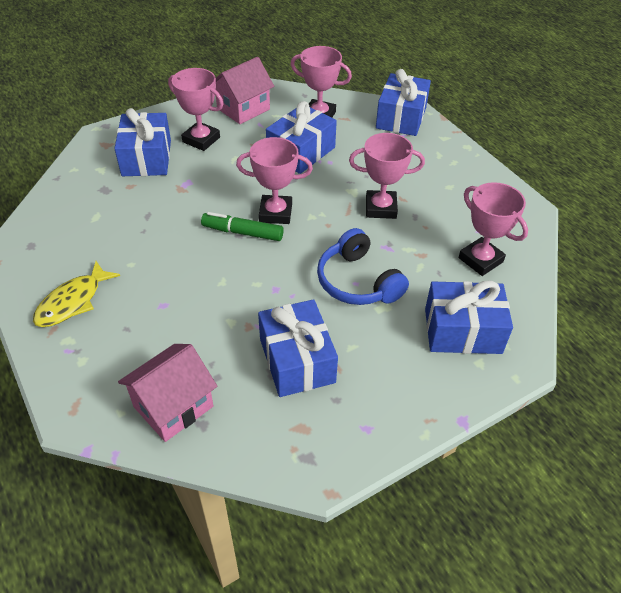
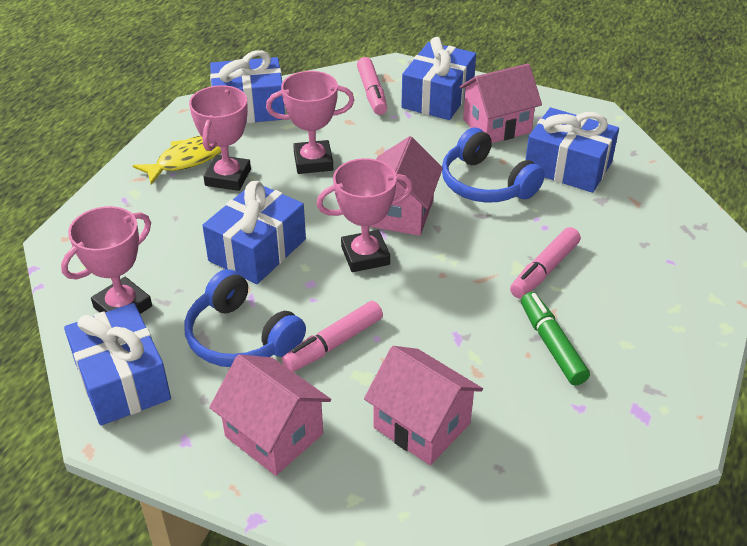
blue headphones: [317,228,409,305] = 1 -> [184,269,306,367] [442,128,545,203] = 2
pink house: [118,344,217,442] [216,57,274,124] = 2 -> [209,354,331,476] [364,346,483,465] [369,136,443,236] [460,63,542,143] = 4
pink marker: none = 0 -> [282,301,383,372] [357,57,387,115] [510,227,581,298] = 3
pink trophy: [168,68,224,151] [236,137,313,224] [290,46,352,117] [349,133,425,219] [459,182,528,276] = 5 -> [61,206,152,314] [189,85,251,191] [266,71,355,174] [316,158,413,272] = 4

